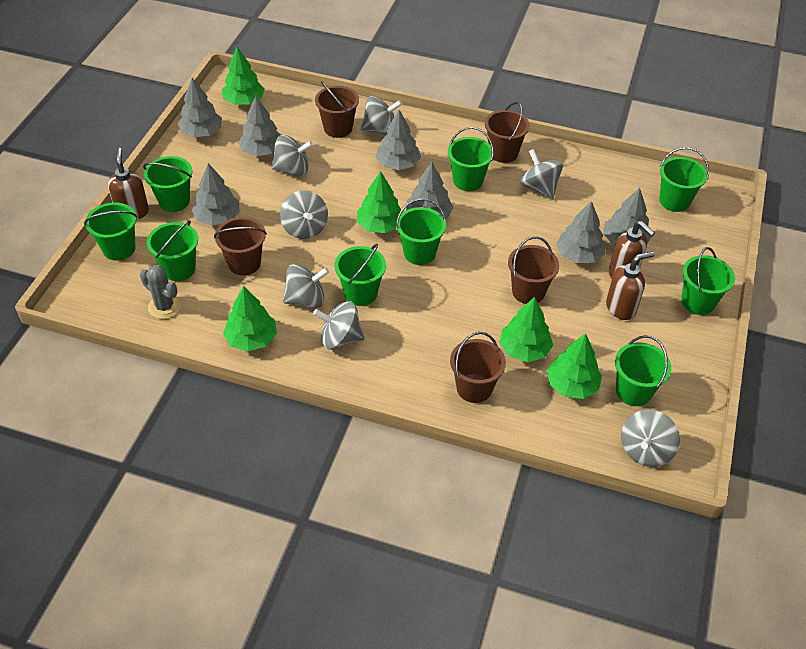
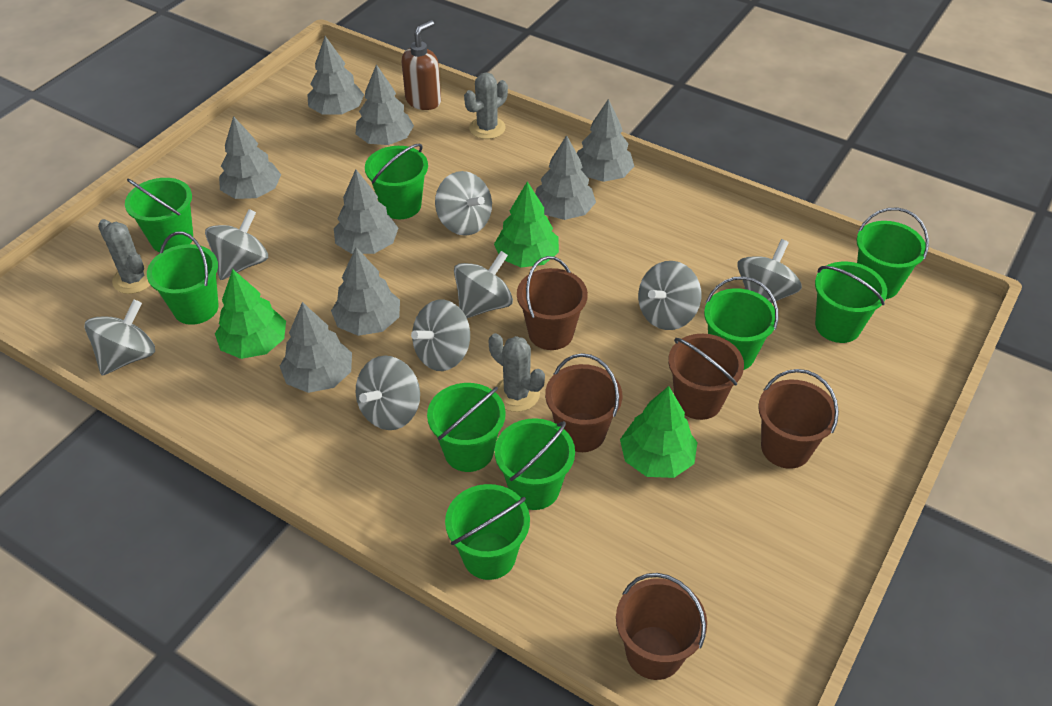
brown soap dispenser: [108,148,149,220] [606,251,655,320] [609,221,655,278] = 3 -> [402,20,441,110] = 1
green tree: [222,47,264,105] [223,286,277,351] [357,171,403,233] [500,297,553,362] [547,334,602,399] = 5 -> [215,269,286,359] [494,181,559,267] [620,386,697,478] = 3
grey cactus: [140,265,181,319] = 1 -> [98,219,150,294] [464,72,508,139] [489,333,545,412] = 3
grey spinning top: [271,135,313,177] [280,190,328,239] [283,264,329,308] [313,302,365,350] [361,96,402,135] [520,149,563,199] [621,410,680,467] = 7 -> [84,300,155,376] [205,209,268,280] [356,355,420,430] [411,300,470,371] [435,171,492,236] [454,251,513,318] [638,261,701,330] [737,239,802,304] = 8
grey tree: [178,78,222,137] [192,163,239,226] [238,96,281,156] [376,110,421,170] [406,162,453,219] [556,201,605,263] [603,188,652,245] = 7 -> [219,116,281,199] [280,302,352,393] [307,36,364,114] [331,247,400,336] [334,169,398,254] [356,64,414,145] [535,135,596,220] [577,99,634,182] = 8

